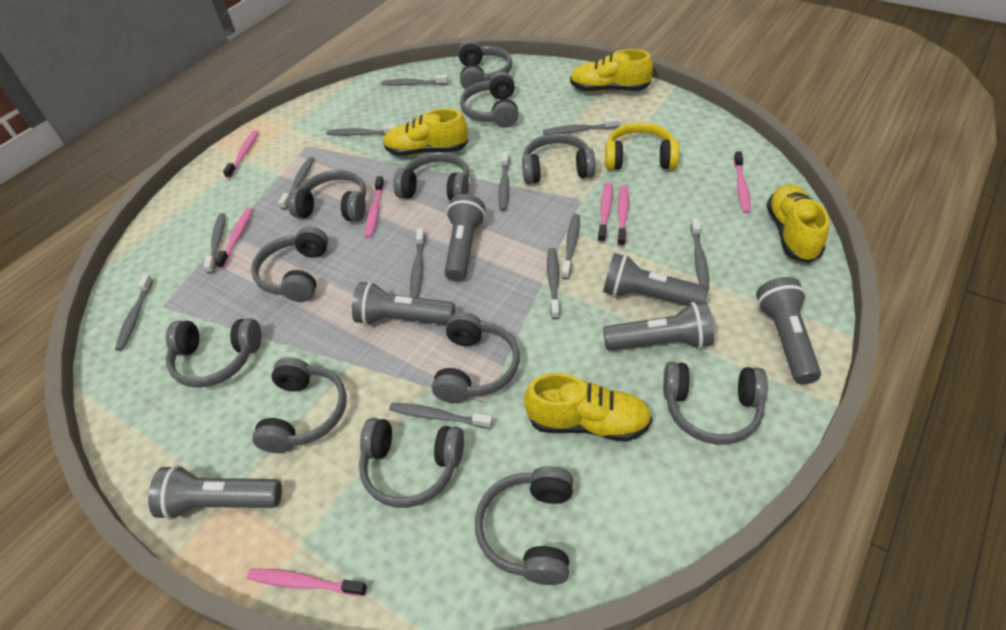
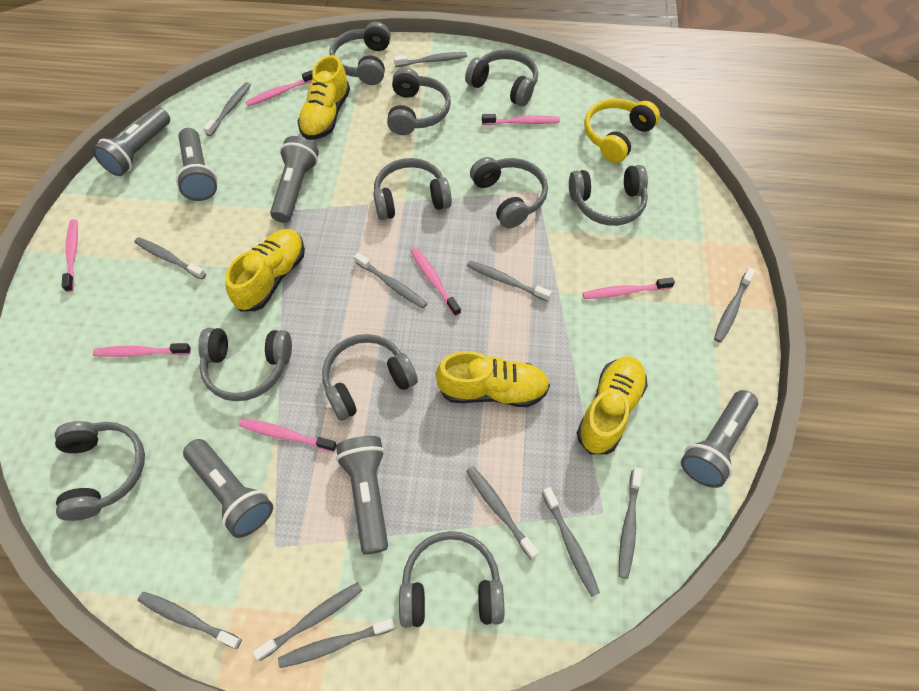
grey headphones: [166,318,261,388] [251,226,328,302] [252,357,347,453] [288,170,366,222] [359,418,464,508] [393,152,469,200] [432,312,520,403] [459,40,512,90] [460,72,519,128] [475,466,573,585] [522,133,596,184] [663,362,768,445] = 12 -> [55,421,145,521] [198,328,292,401] [322,334,418,421] [329,22,390,85] [373,158,452,220] [387,68,451,135] [399,531,504,628] [465,49,538,107] [470,157,548,228] [569,165,648,226] = 10

